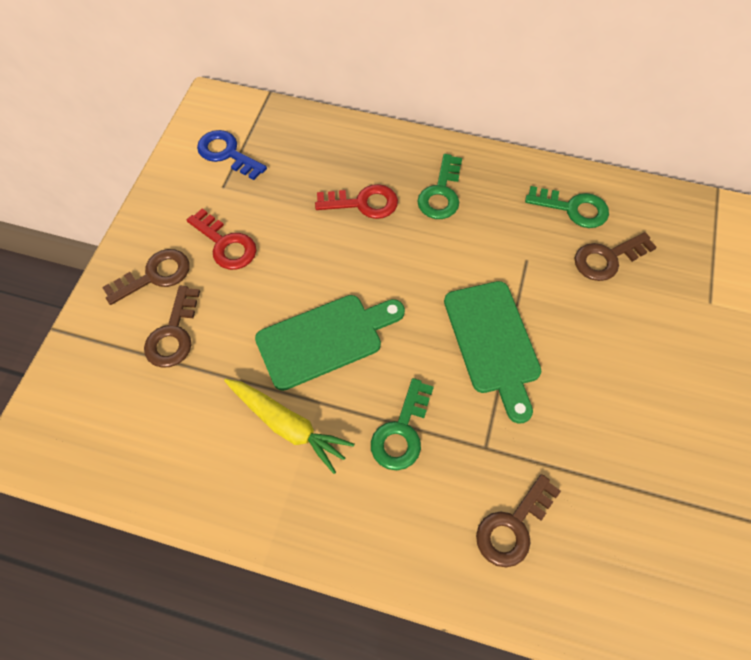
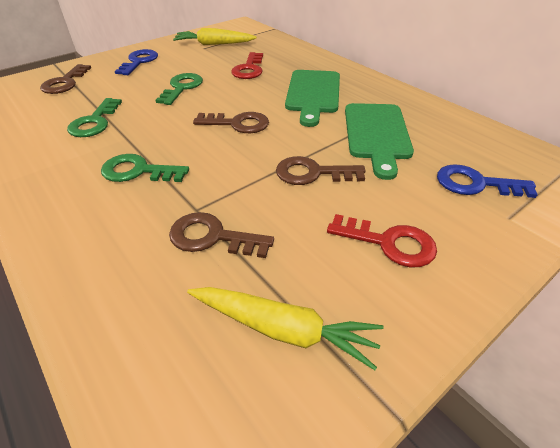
blue key: [197,130,267,180] = 1 -> [115,49,158,75] [437,164,538,198] = 2
yellow carrot: [224,379,355,474] = 1 -> [173,28,257,45] [187,287,384,370] = 2

